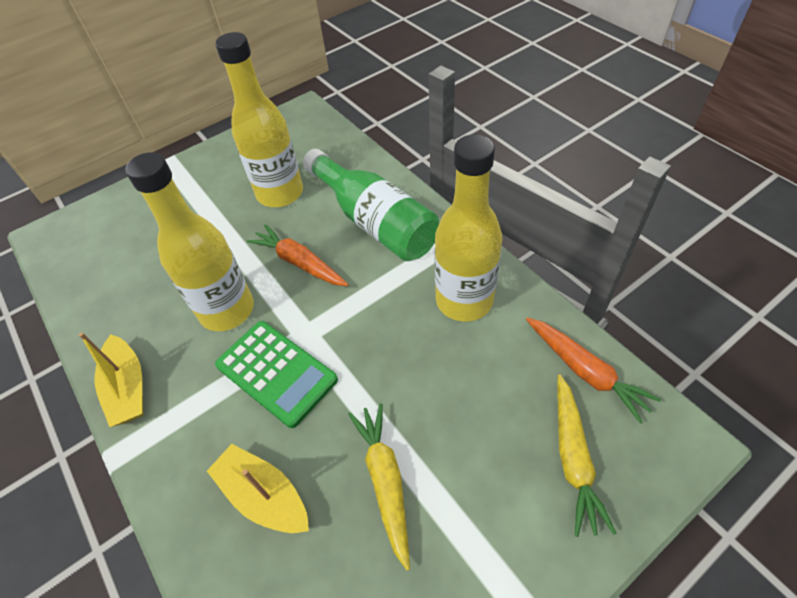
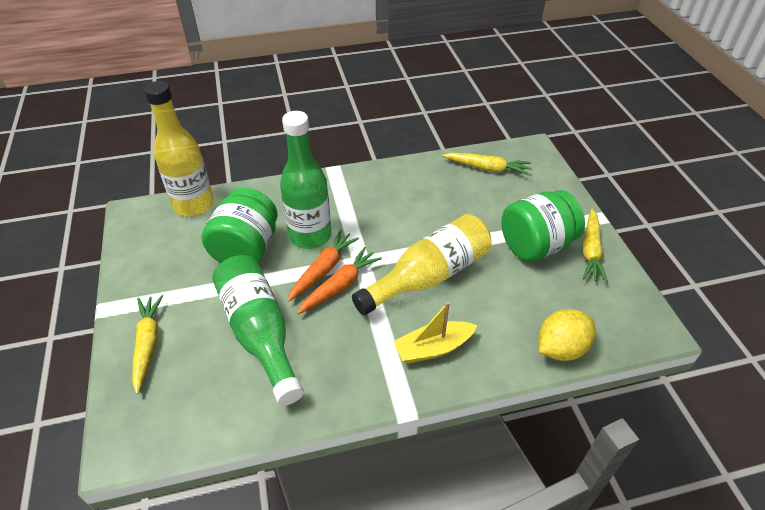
green bottle: [303,149,439,261] = 1 -> [212,255,304,406] [280,111,331,249] = 2
green calculator: [215,321,338,428] = 1 -> none = 0
green jar: none = 0 -> [202,188,278,263] [501,190,585,262] = 2
yellow boat: [79,332,143,427] [207,444,309,533] = 2 -> [393,302,478,364] = 1
yellow bottle: [126,152,254,331] [215,32,303,207] [435,134,502,322] = 3 -> [144,81,214,216] [352,214,491,315] = 2
yellow carrot: [348,403,410,571] [557,375,617,537] = 2 -> [132,295,163,394] [442,153,531,175] [583,208,608,283] = 3
yellow lemon: none = 0 -> [538,309,595,361] = 1

